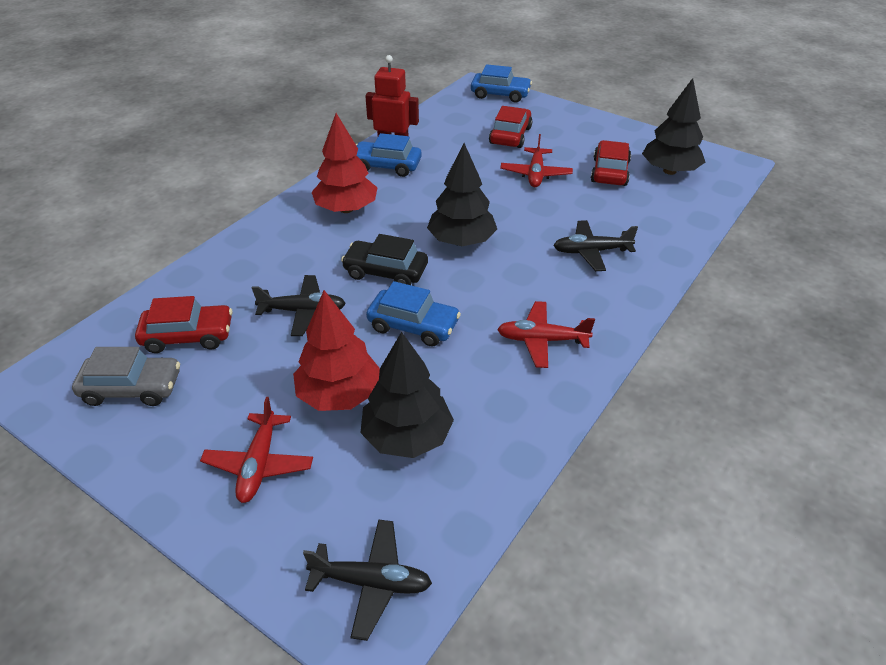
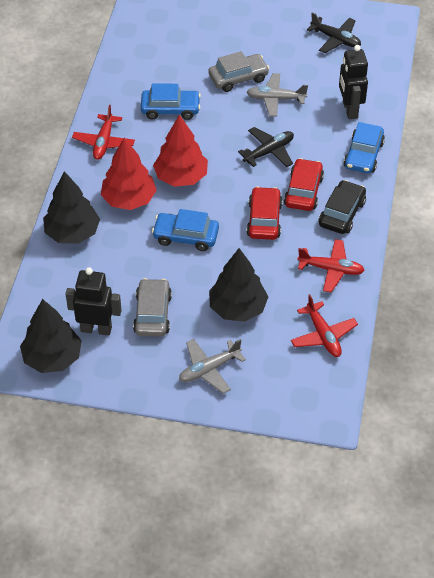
black plane: [252,275,346,336] [303,519,432,641] [553,220,638,271] = 3 -> [238,127,294,167] [307,12,361,53] = 2
black robot: none = 0 -> [66,267,122,336] [339,45,368,119] = 2
grey car: [72,347,180,406] = 1 -> [133,278,172,337] [209,51,269,92] = 2
grey plane: none = 0 -> [179,339,246,394] [247,73,308,117] = 2
red car: [135,296,232,353] [489,106,532,148] [591,140,631,186] = 3 -> [246,187,283,240] [284,158,324,211] = 2
red robot: [365,55,419,136] = 1 -> none = 0

